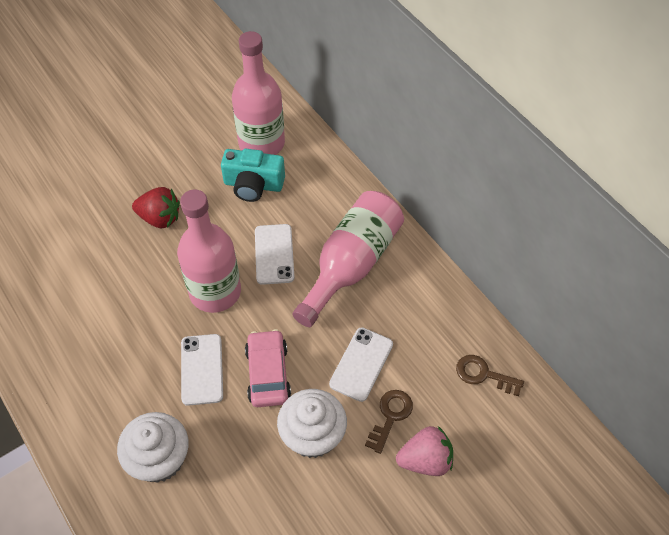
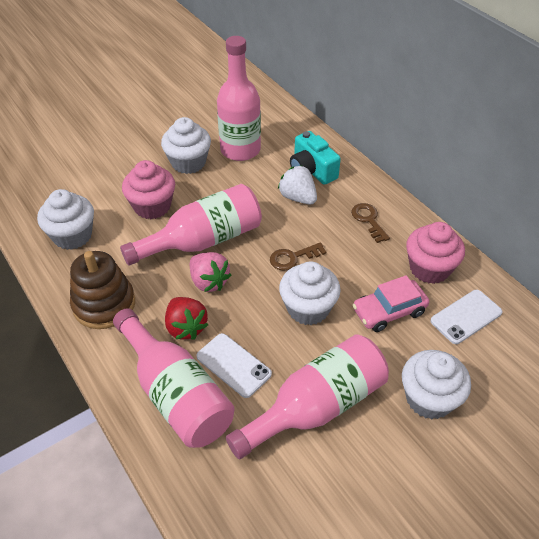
brown stacking toy: none = 0 -> [70,251,135,329] = 1
pink bottle: [177,189,241,313] [232,31,285,155] [293,191,404,327] = 3 -> [113,308,235,448] [120,184,262,266] [217,36,261,161] [226,335,389,459] = 4
pink cupcake: none = 0 -> [122,160,175,219] [406,222,465,284] = 2
white cupcake: [117,412,189,483] [277,389,347,458] = 2 -> [37,189,94,250] [161,117,211,174] [279,261,341,325] [402,350,471,419] = 4
white phone: [181,334,223,406] [255,224,295,285] [329,327,393,402] = 3 -> [196,333,272,398] [430,290,503,344] = 2
white strawberry: none = 0 -> [278,165,317,204] = 1

